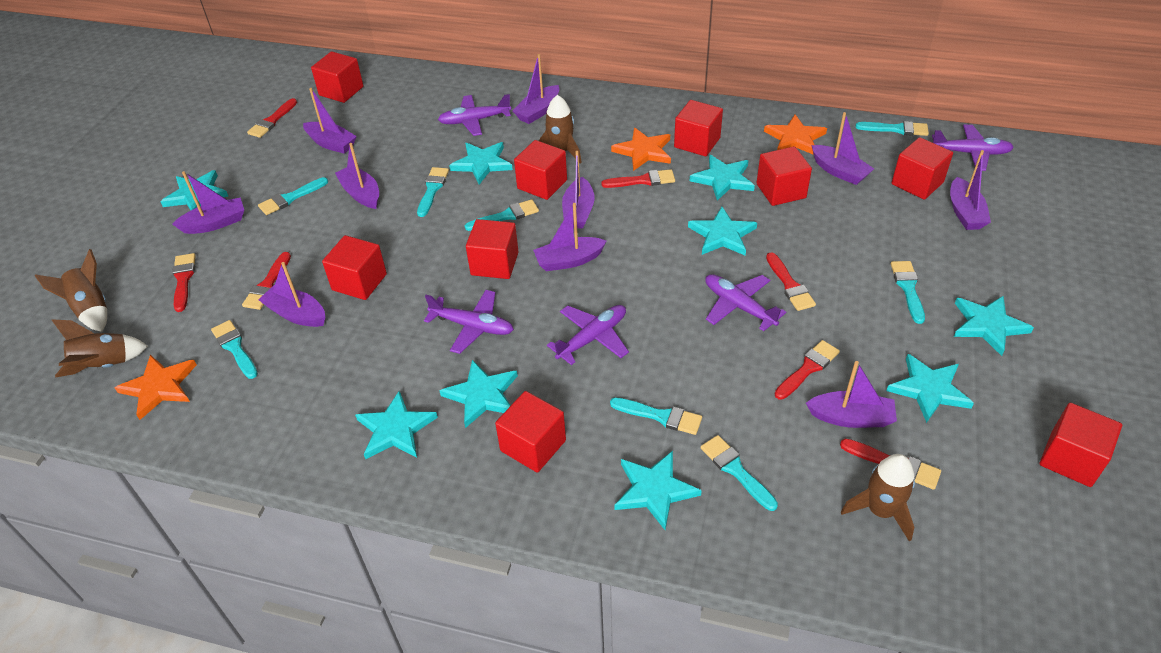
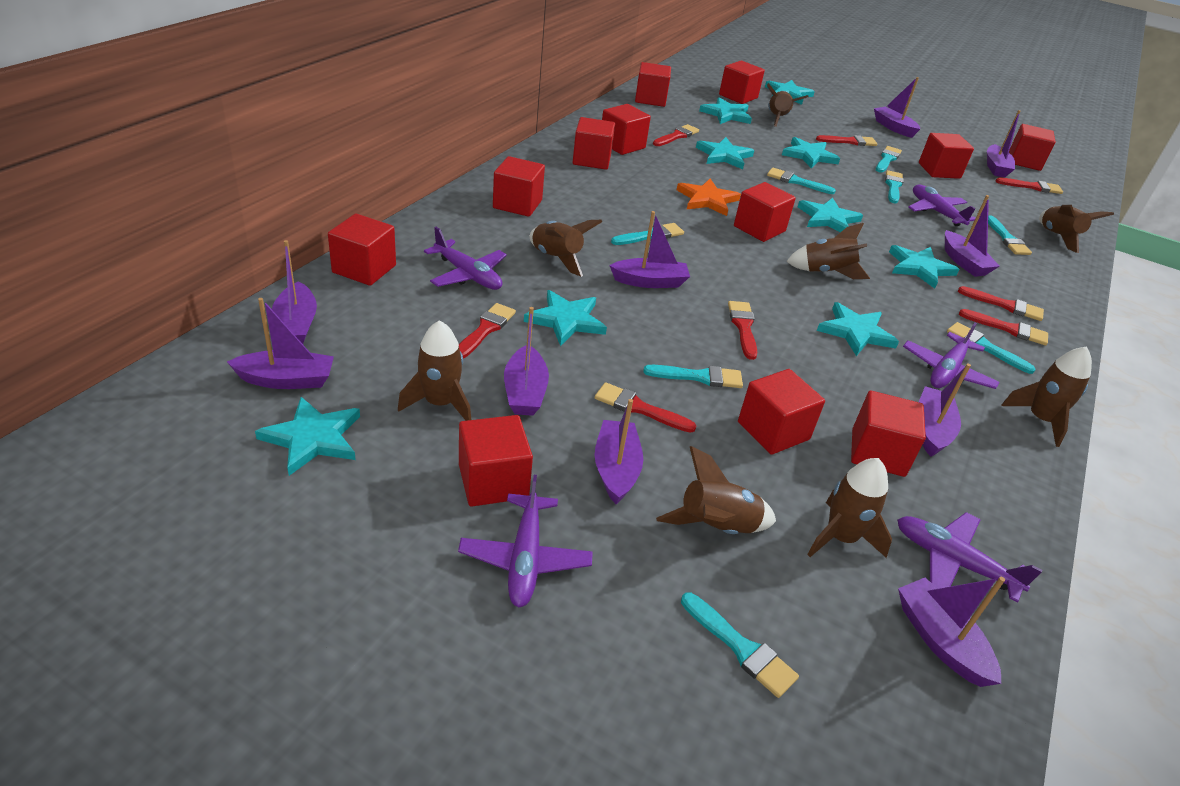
brown rocket: [35,249,107,332] [52,319,148,377] [539,95,582,164] [841,454,915,541] = 4 -> [398,320,471,421] [530,220,602,277] [656,446,776,534] [767,83,808,127] [786,223,870,279] [807,458,892,558] [1001,346,1092,447] [1039,205,1114,253] = 8
orange star: [115,355,197,420] [611,128,671,171] [764,114,827,155] = 3 -> [677,178,741,216] = 1
red brush: [172,253,196,312] [242,252,291,310] [247,98,297,138] [601,169,675,188] [766,252,816,311] [775,340,840,400] [840,439,941,490] = 7 -> [459,303,516,359] [595,382,696,433] [653,124,699,146] [728,301,757,360] [816,135,877,146] [958,286,1044,321] [959,309,1048,346] [996,177,1063,194] = 8
red cube: [311,51,364,103] [322,235,387,300] [466,219,519,279] [495,391,566,473] [514,140,567,200] [674,100,723,156] [757,146,812,206] [892,137,953,200] [1039,403,1122,487] = 9 -> [328,214,396,286] [459,415,533,507] [493,156,545,217] [573,117,615,170] [602,104,651,155] [635,62,671,107] [719,61,765,104] [734,182,796,242] [738,369,825,455] [851,391,926,477] [919,133,974,179] [1009,124,1056,171] = 12

